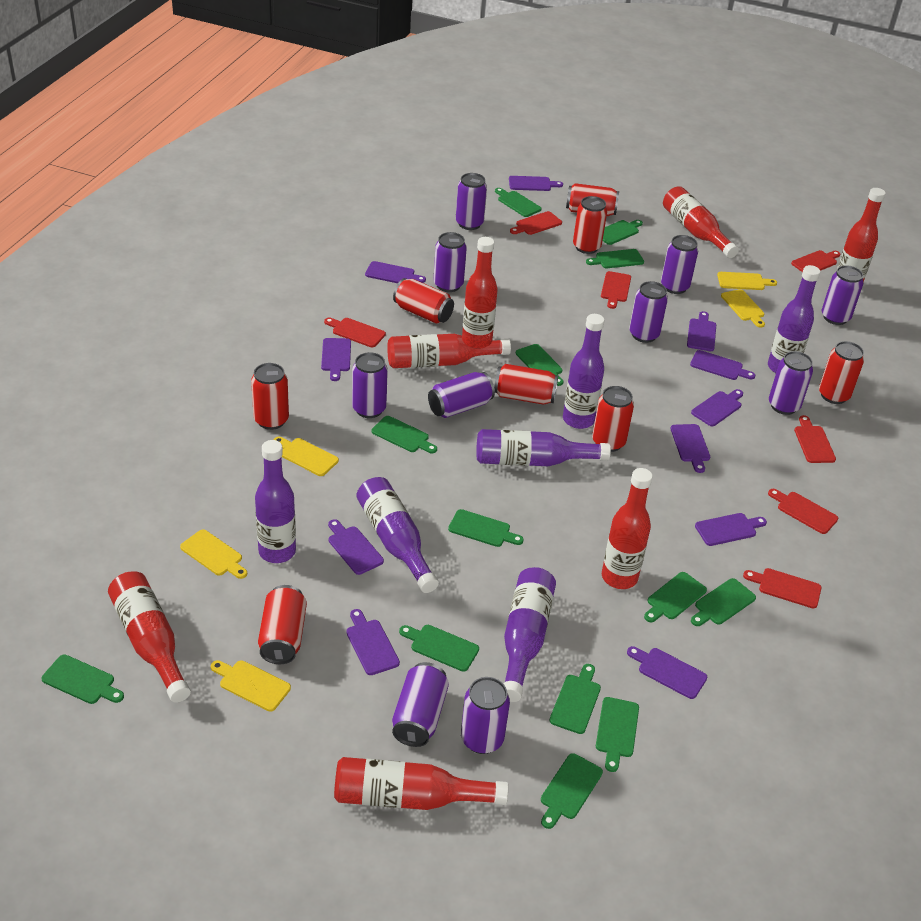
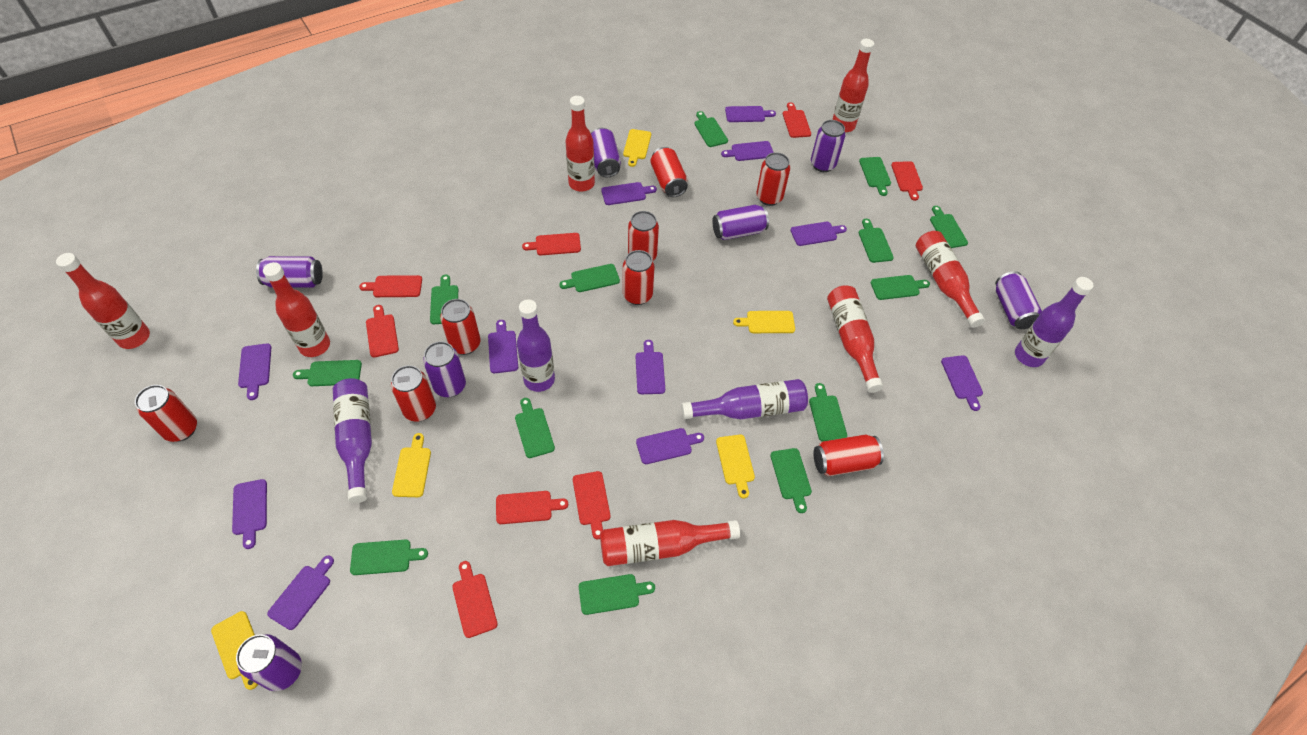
purple bottle: [255,440,296,563] [357,477,439,593] [476,429,611,466] [504,567,556,702] [563,314,604,429] [768,265,820,373] = 6 -> [333,378,372,503] [517,299,555,392] [681,379,808,419] [1015,277,1094,367] = 4
purple can: [352,352,388,418] [392,662,449,747] [428,372,495,418] [434,232,467,292] [456,173,487,230] [461,677,510,754] [629,281,668,343] [661,235,698,294] [769,351,813,415] [822,265,863,325] = 10 -> [236,634,302,691] [256,256,323,288] [423,341,466,397] [591,128,621,177] [712,205,769,240] [811,120,845,172] [995,271,1042,329] = 7
red cutting board: [324,318,386,348] [510,211,562,235] [601,271,631,309] [743,568,821,608] [768,489,838,534] [791,250,840,272] [794,415,836,463] = 7 -> [359,275,422,297] [366,305,399,357] [452,561,498,638] [496,491,568,524] [522,233,581,255] [573,471,610,539] [783,102,811,138] [891,161,923,201] = 8

